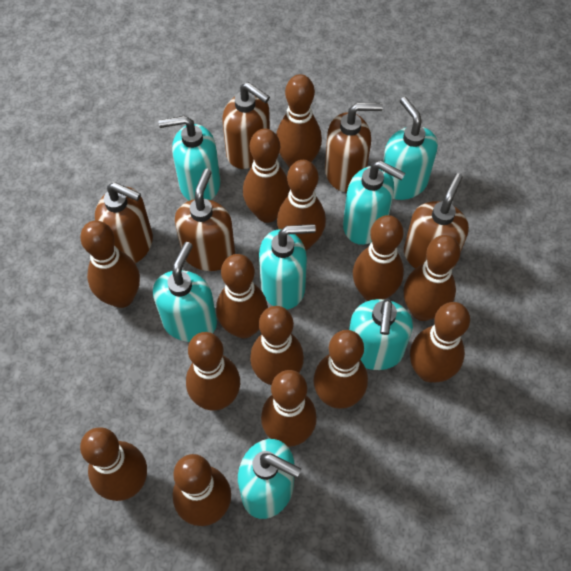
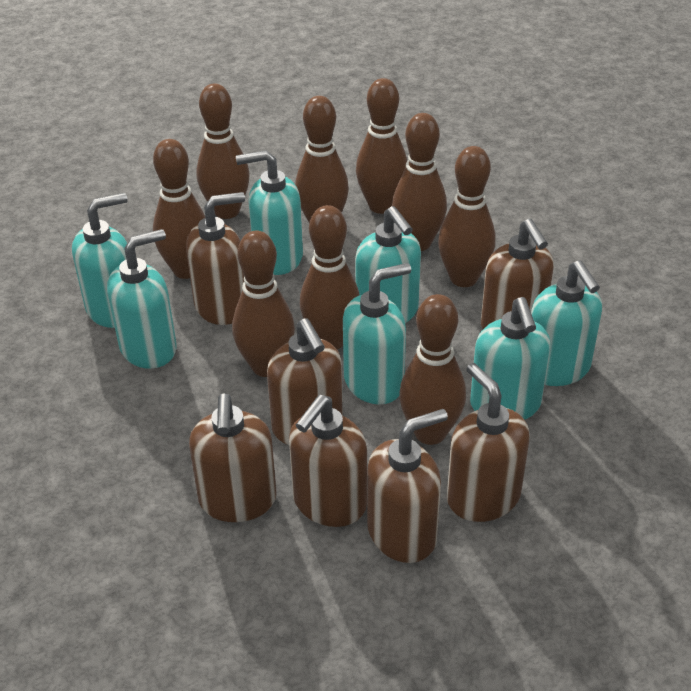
brown bowling pin: [80,221,140,308] [80,427,147,501] [173,454,231,526] [186,332,240,411] [216,254,268,338] [243,129,290,223] [250,306,304,385] [261,370,317,447] [276,74,322,168] [277,160,326,251] [313,330,368,409] [353,215,404,301] [404,235,461,321] [410,302,470,382] = 14 -> [153,139,205,279] [196,84,250,219] [232,231,295,377] [295,96,349,223] [300,205,360,349] [356,78,408,214] [392,113,447,251] [399,294,466,445] [438,146,495,287] = 9
brown soap dispenser: [95,182,153,263] [175,169,235,271] [222,82,270,169] [325,103,383,192] [404,173,469,269] = 5 -> [186,192,245,325] [189,393,277,522] [267,318,343,445] [289,395,367,527] [367,409,448,563] [447,363,530,522] [481,219,554,329] = 7

